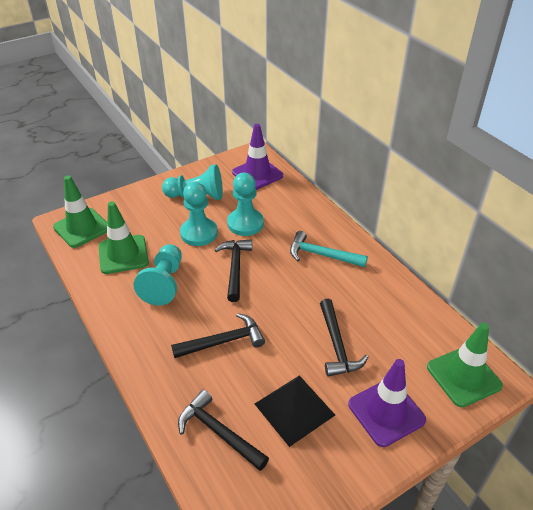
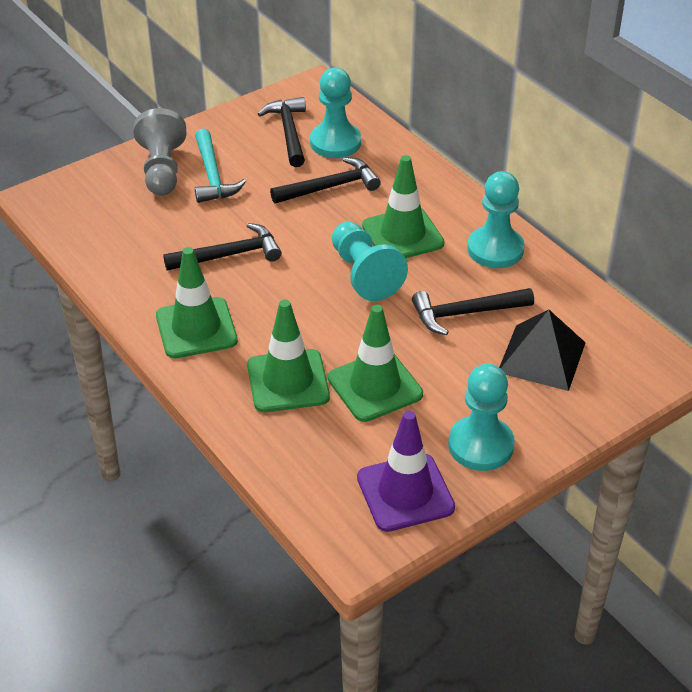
green traffic cone: [53,175,107,248] [99,201,149,274] [427,322,503,407] = 3 -> [156,247,238,359] [247,299,330,412] [328,305,423,422] [362,155,444,258] = 4
grey pawn: none = 0 -> [133,108,186,196] = 1
purple traffic cone: [232,124,283,190] [348,359,426,447] = 2 -> [357,411,455,532] = 1

